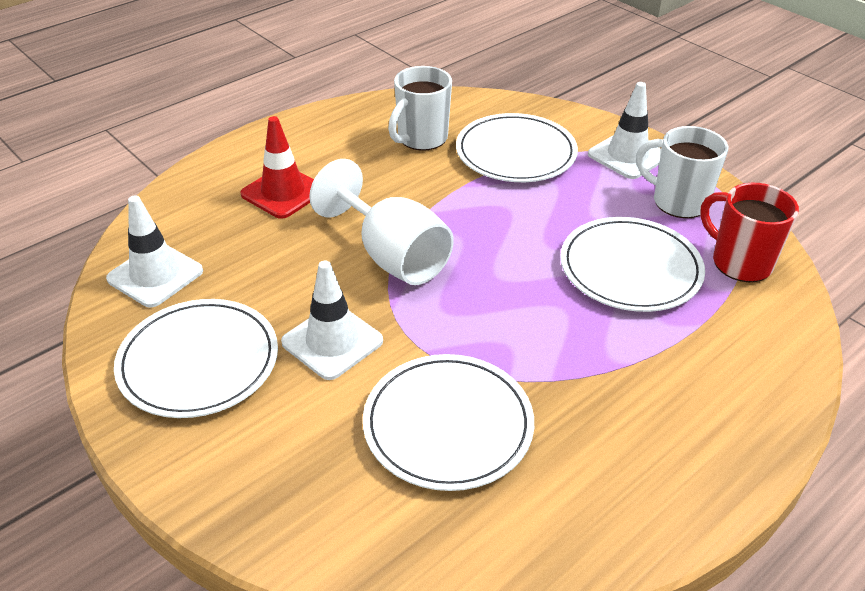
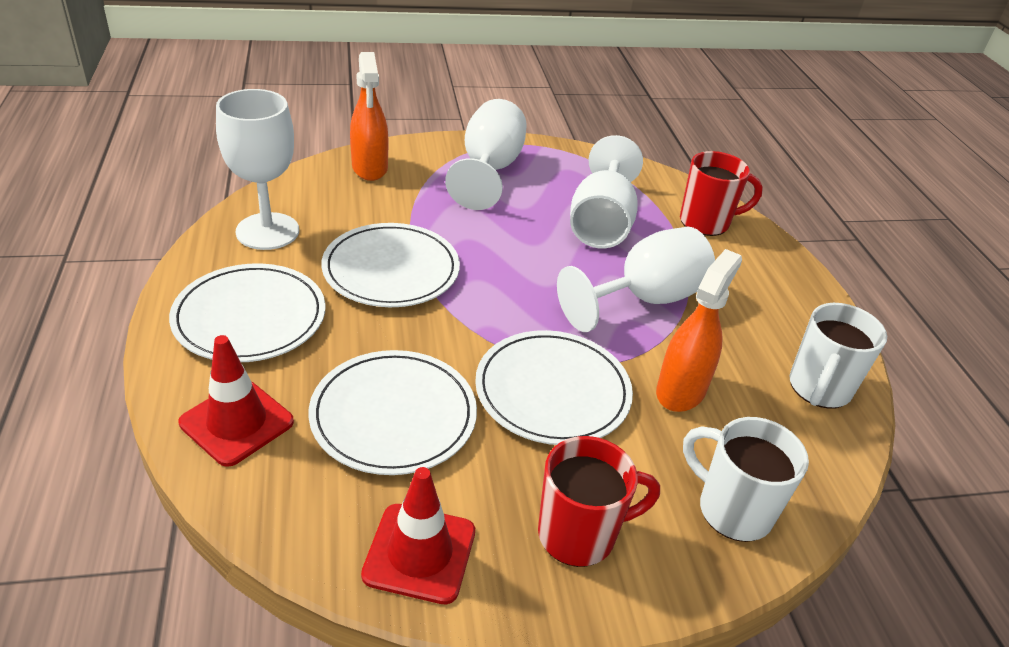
orange spray bottle: none = 0 -> [350,52,388,181] [656,249,742,412] = 2
red mug: [700,183,799,282] = 1 -> [538,436,660,567] [680,151,763,236] = 2
red traffic cone: [240,116,314,219] = 1 -> [178,335,294,467] [361,467,475,605] = 2
white goblet: [309,159,454,285] = 1 -> [216,89,299,250] [445,99,527,210] [557,226,715,332] [570,135,643,248] = 4
white traffic cone: [106,195,203,307] [281,261,383,380] [588,82,662,179] = 3 -> none = 0

